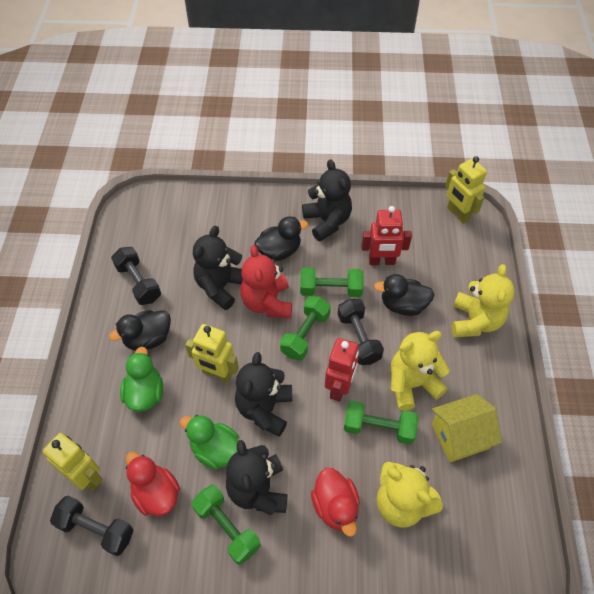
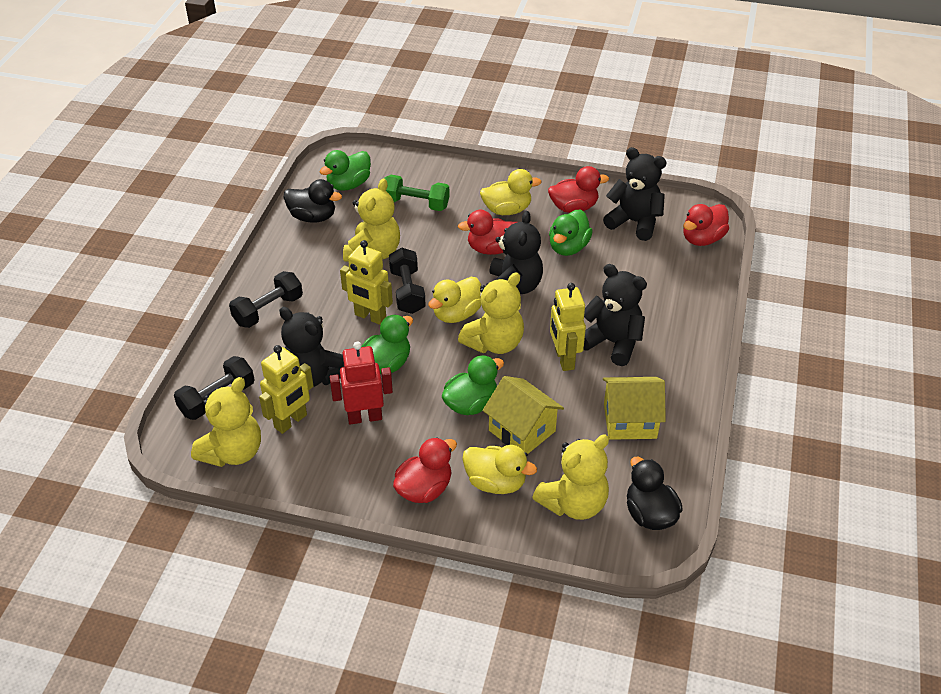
black duck: [109,310,171,351] [254,216,308,261] [374,274,435,316] = 3 -> [283,179,342,223] [627,457,683,530] = 2
green duck: [120,347,163,412] [180,415,239,470] = 2 -> [320,150,371,191] [362,314,413,374] [442,355,504,415] [549,209,593,256] = 4
green dumbbell: [192,485,261,565] [280,296,331,360] [300,268,364,297] [344,401,418,444] = 4 -> [384,175,449,211] = 1
red duck: [126,451,180,516] [311,468,360,537] = 2 -> [393,437,457,503] [458,210,517,255] [548,166,609,213] [683,204,729,246] = 4
red robot: [325,338,359,402] [361,206,412,265] = 2 -> [330,342,393,425] = 1
red teddy bear: [240,245,292,318] = 1 -> none = 0
yellow duck: none = 0 -> [428,277,481,323] [462,445,537,494] [480,169,542,215] = 3
yellow house: [432,394,502,462] = 1 -> [483,376,564,454] [603,377,666,440] = 2
yellow teddy bear: [377,462,443,528] [391,331,450,411] [452,264,515,337] = 3 -> [191,377,261,467] [343,179,400,262] [458,272,524,354] [532,434,609,520] = 4

